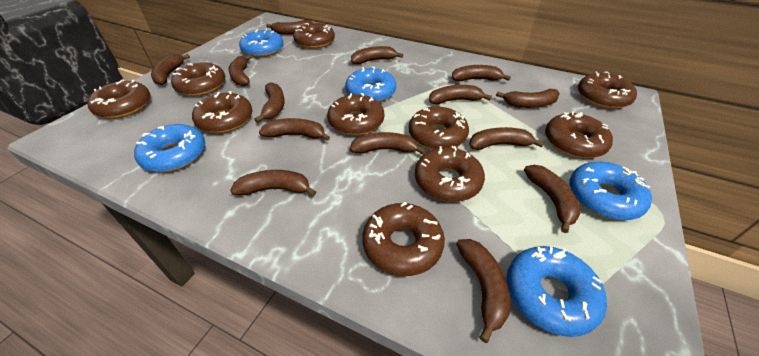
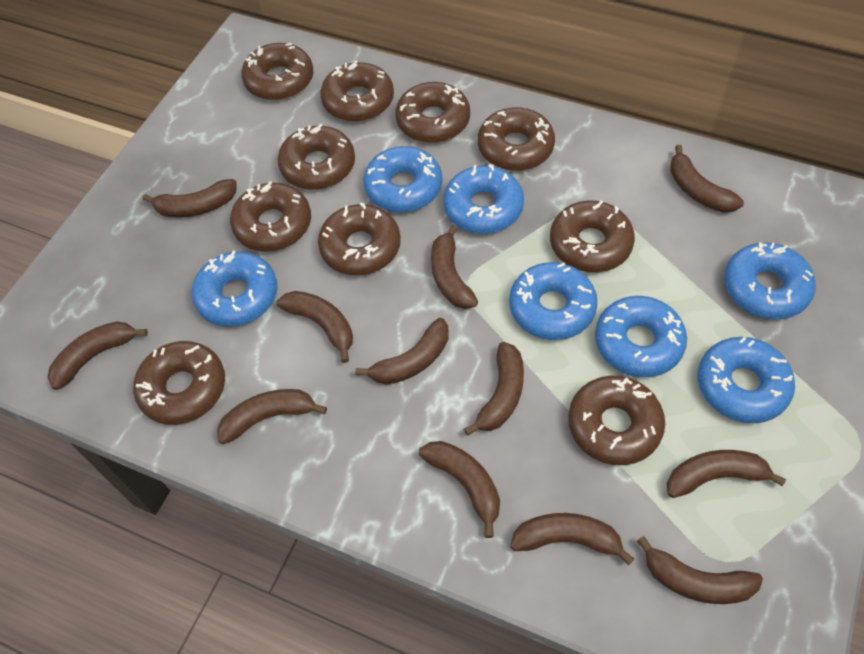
blue donut: [134,124,205,172] [239,29,283,57] [345,67,396,102] [506,246,607,337] [569,162,652,220] = 5 -> [192,251,278,327] [363,146,443,212] [443,164,524,234] [509,262,598,340] [595,296,687,377] [698,337,795,423] [724,242,816,319] = 7
brown banana: [151,54,190,85] [229,55,252,86] [230,170,316,196] [254,82,285,123] [259,118,330,141] [266,20,313,35] [350,132,426,155] [351,46,403,64] [429,85,492,104] [452,65,511,82] [456,239,510,343] [469,127,544,150] [496,89,560,108] [524,165,581,233] = 14 -> [48,321,148,390] [143,179,237,217] [217,389,327,444] [277,291,353,363] [355,318,448,385] [419,441,500,538] [431,225,478,309] [464,342,524,436] [510,513,634,565] [637,536,763,604] [667,450,786,498] [670,145,744,213] = 12

